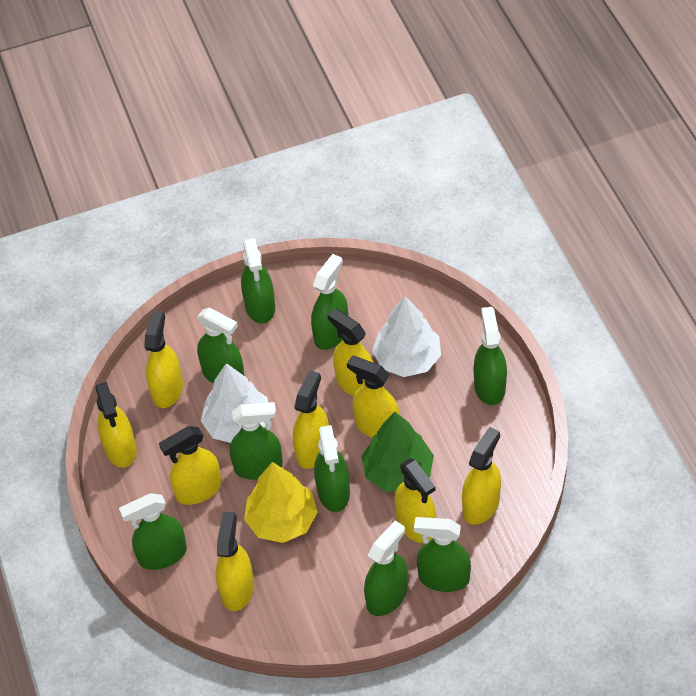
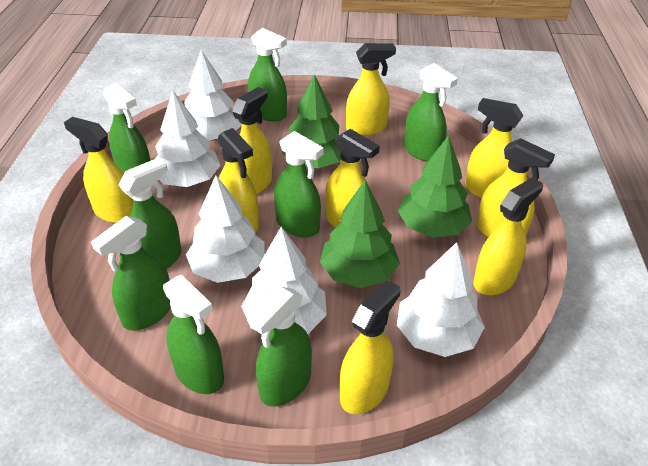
green spray bottle: [119,493,187,570] [197,307,244,384] [230,402,283,480] [241,238,275,324] [311,254,348,350] [314,425,350,512] [364,521,408,616] [414,517,471,592] [474,307,507,405] = 9 -> [91,216,171,331] [103,83,151,174] [118,158,182,269] [163,275,224,394] [248,28,287,121] [249,287,312,407] [274,131,324,237] [404,63,458,162] = 8
green tree: [361,412,434,492] = 1 -> [282,74,341,168] [320,180,400,288] [398,135,472,238] = 3
white tree: [201,363,271,443] [372,296,441,377] = 2 -> [155,91,221,187] [184,50,241,140] [186,175,264,283] [241,227,327,334] [397,242,485,357] = 5
yellow tree: [244,462,318,543] = 1 -> none = 0

